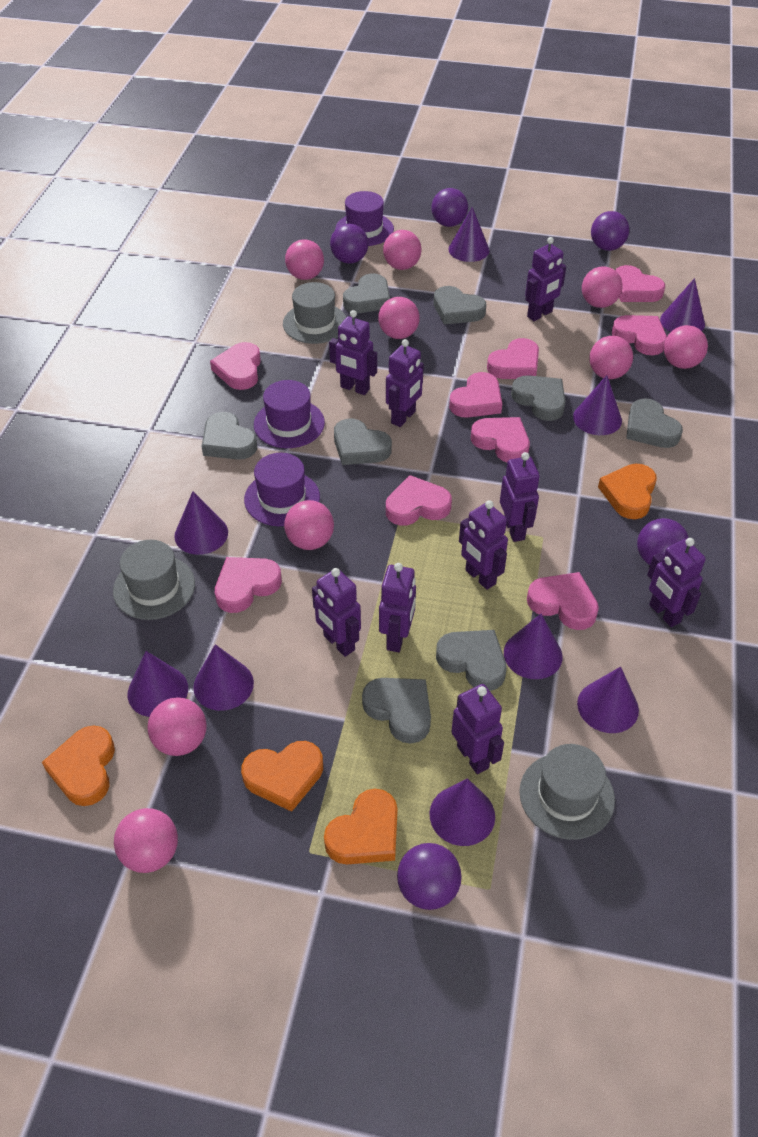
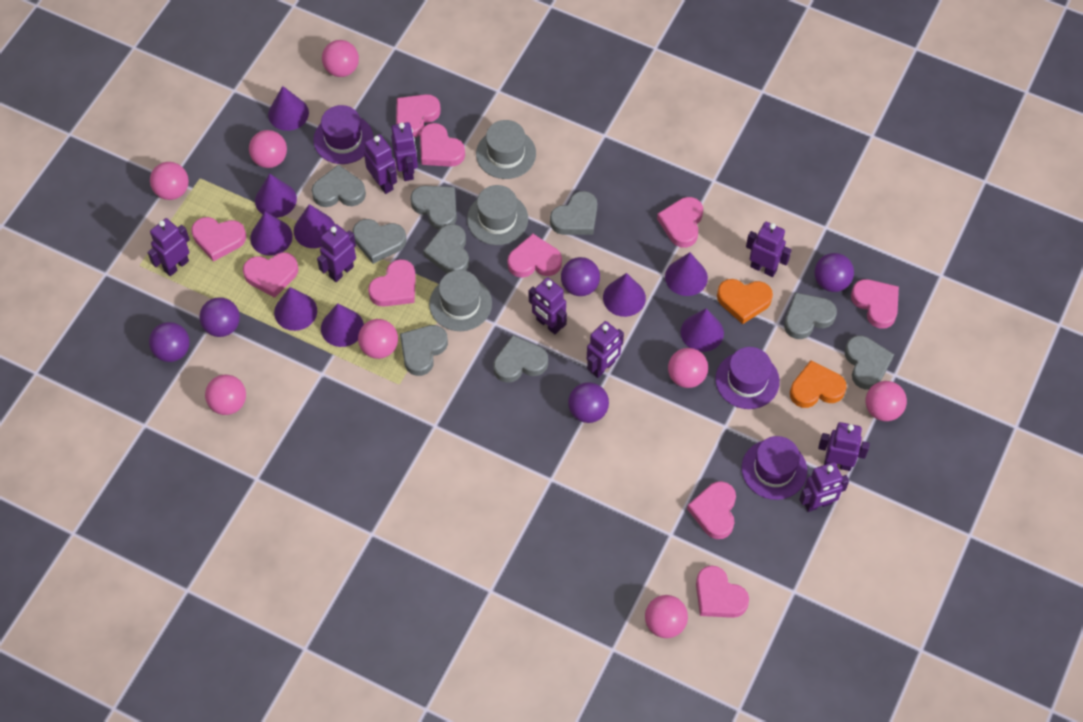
grey heart: [201,412,257,460] [334,419,392,465] [343,273,390,313] [362,678,431,743] [434,286,486,324] [436,630,507,691] [511,375,566,421] [626,399,683,448] = 8 -> [312,164,366,207] [353,219,406,264] [400,325,448,376] [410,186,457,230] [423,224,469,274] [493,335,548,383] [550,191,597,235] [784,292,837,339] [845,336,894,389] = 9
orange heart: [42,726,115,806] [241,741,323,812] [324,789,398,864] [598,464,657,519] = 4 -> [717,279,773,324] [790,360,847,408] = 2
pink ball: [114,808,178,873] [147,697,207,756] [284,500,334,550] [285,239,324,280] [378,297,420,339] [383,230,422,270] [582,266,623,308] [589,336,633,379] [664,325,708,369] = 9 -> [150,162,189,200] [205,375,246,415] [249,130,287,168] [322,40,359,77] [358,319,398,359] [645,595,688,638] [668,348,708,388] [866,381,907,421] = 8
pink heart: [210,342,261,390] [215,557,282,613] [386,475,452,525] [449,372,502,418] [471,417,530,462] [487,338,539,379] [527,572,599,630] [612,315,667,355] [615,265,665,302] = 9 -> [192,217,246,262] [243,252,298,298] [368,259,416,307] [396,94,441,138] [420,123,465,167] [508,234,562,278] [657,197,703,248] [687,481,736,539] [696,566,749,618] [851,279,899,329] = 10

